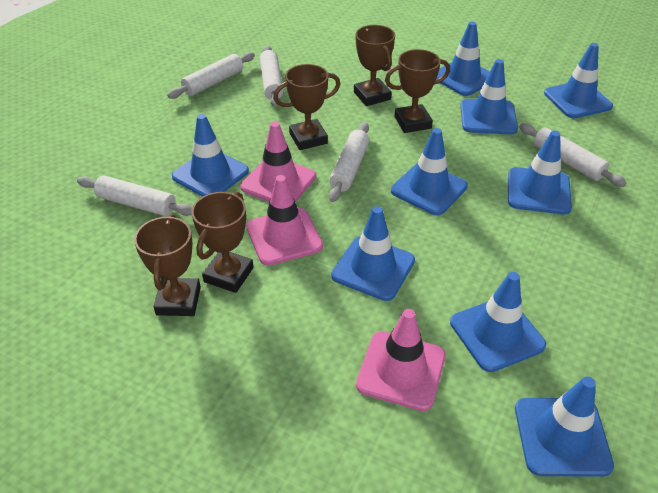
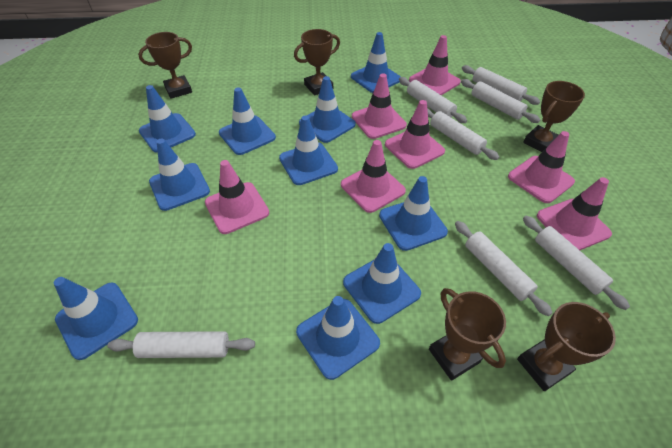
blue traffic cone: [172,114,249,197] [331,206,415,301] [391,128,468,215] [436,21,490,96] [450,272,546,372] [460,59,518,134] [508,131,572,215] [515,376,614,477] [544,43,613,118] = 9 -> [54,277,138,360] [139,85,196,153] [149,138,210,211] [219,87,276,155] [279,116,338,185] [296,296,380,380] [299,76,356,143] [343,243,421,324] [351,32,401,93] [379,176,448,251] = 10
pink traffic cone: [241,122,316,202] [246,175,323,266] [356,309,446,411] = 3 -> [205,160,269,234] [341,140,406,213] [352,73,407,139] [385,100,445,169] [409,35,461,95] [508,131,575,203] [537,177,612,250] = 7
white rolling pin: [77,176,192,216] [167,52,255,99] [260,45,284,107] [329,122,370,202] [519,123,626,187] = 5 -> [108,331,255,358] [399,77,467,123] [427,108,499,160] [455,221,552,316] [461,79,540,123] [462,65,540,105] [523,216,630,310] = 7

